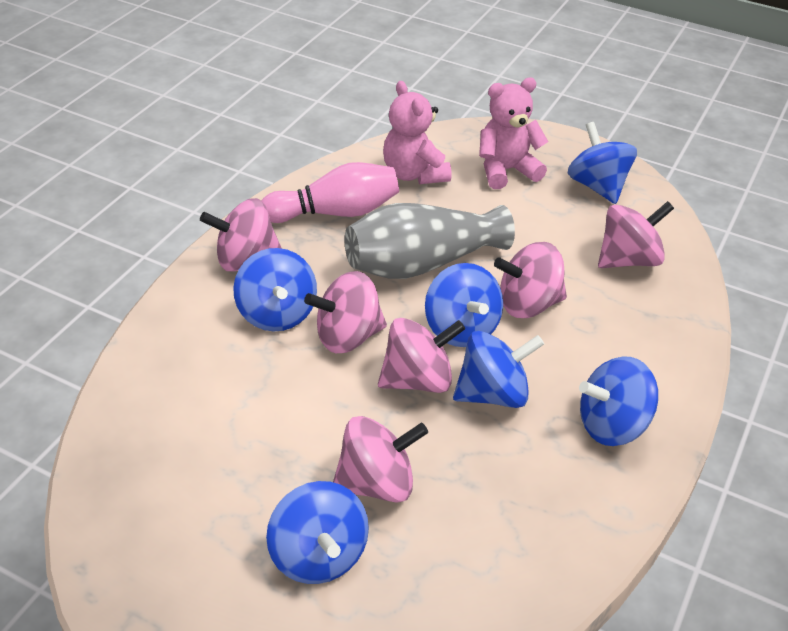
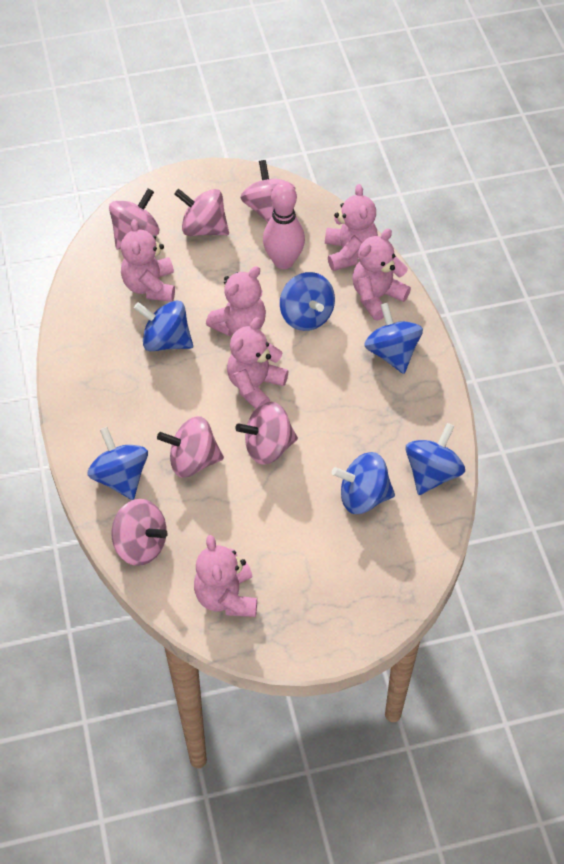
grey vase: [344,203,515,279] = 1 -> none = 0
pink teddy bear: [383,81,451,184] [479,78,548,189] = 2 -> [121,219,175,302] [194,535,257,617] [206,266,266,336] [227,317,289,409] [325,184,378,271] [353,229,411,321] = 6

